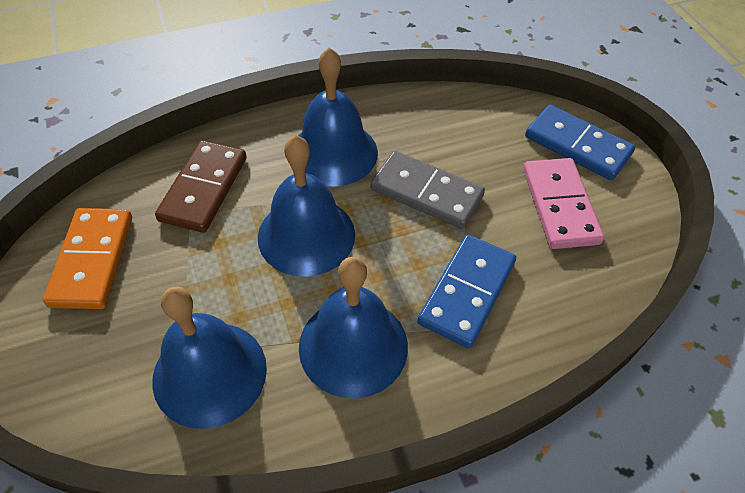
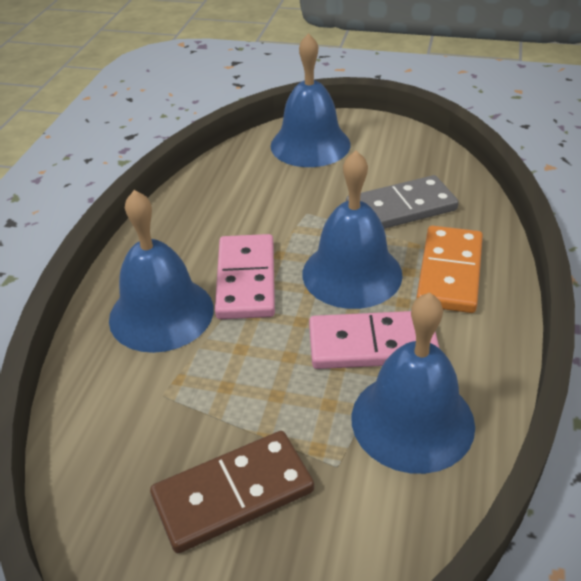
blue domino: [418,234,516,348] [525,105,635,180] = 2 -> none = 0
pink domino: [523,158,604,249] = 1 -> [215,234,275,319] [309,311,440,369] = 2

